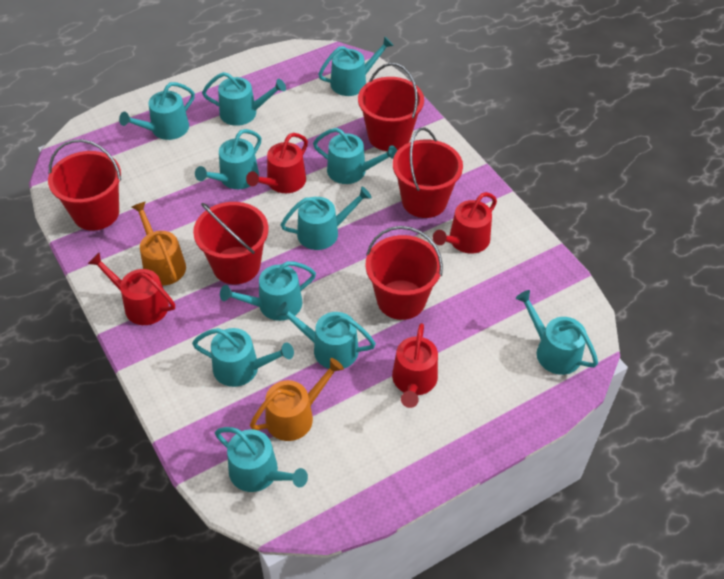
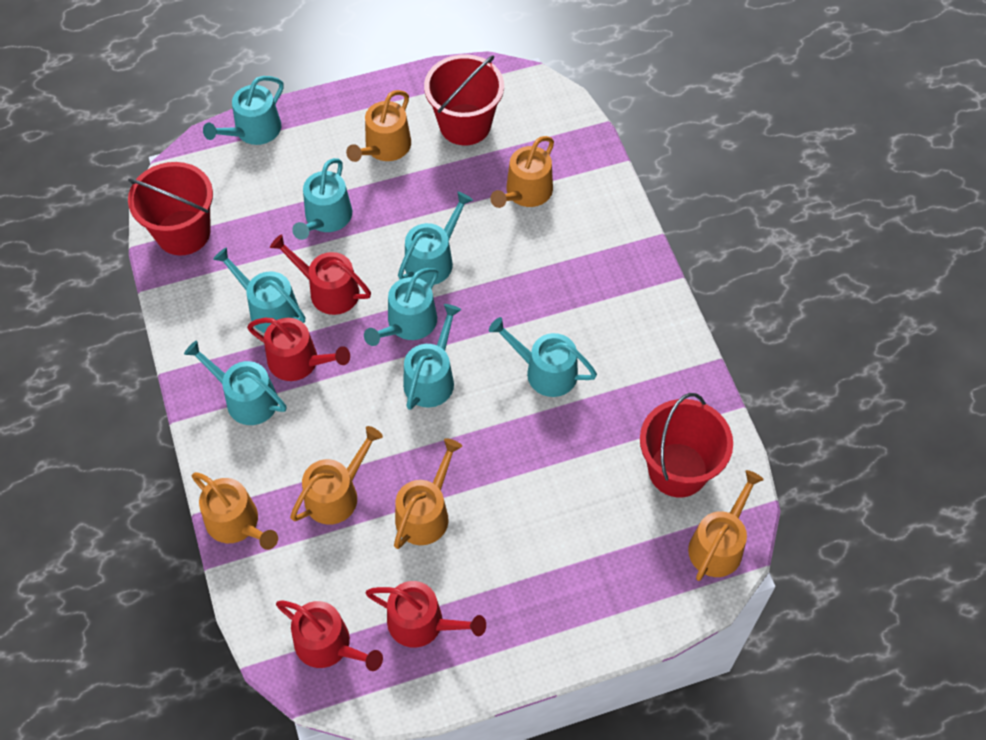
orange watering can: [132,201,186,286] [250,358,344,441] = 2 -> [192,472,278,550] [290,426,383,525] [346,90,411,162] [394,438,462,549] [490,136,554,208] [688,470,764,581] = 6
red bucket: [48,139,121,231] [193,202,269,284] [358,63,424,151] [366,226,443,320] [393,127,463,218] = 5 -> [128,162,213,256] [424,54,504,145] [640,393,733,497] = 3
turquoise watering can: [119,82,195,140] [192,328,294,387] [195,129,261,189] [202,72,286,126] [215,427,308,492] [220,261,316,321] [276,302,376,369] [281,187,372,250] [313,128,397,184] [318,36,394,96] [516,290,598,375] = 11 -> [184,341,286,425] [203,76,284,145] [213,247,306,333] [292,158,352,240] [364,268,438,346] [398,192,473,285] [403,304,461,410] [489,317,597,397] = 8

